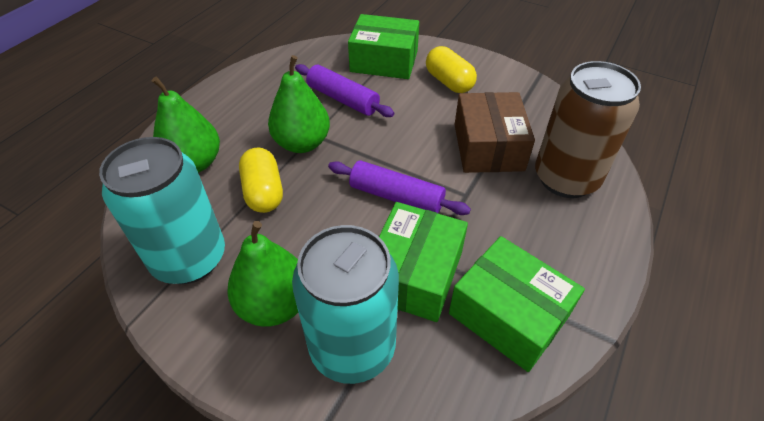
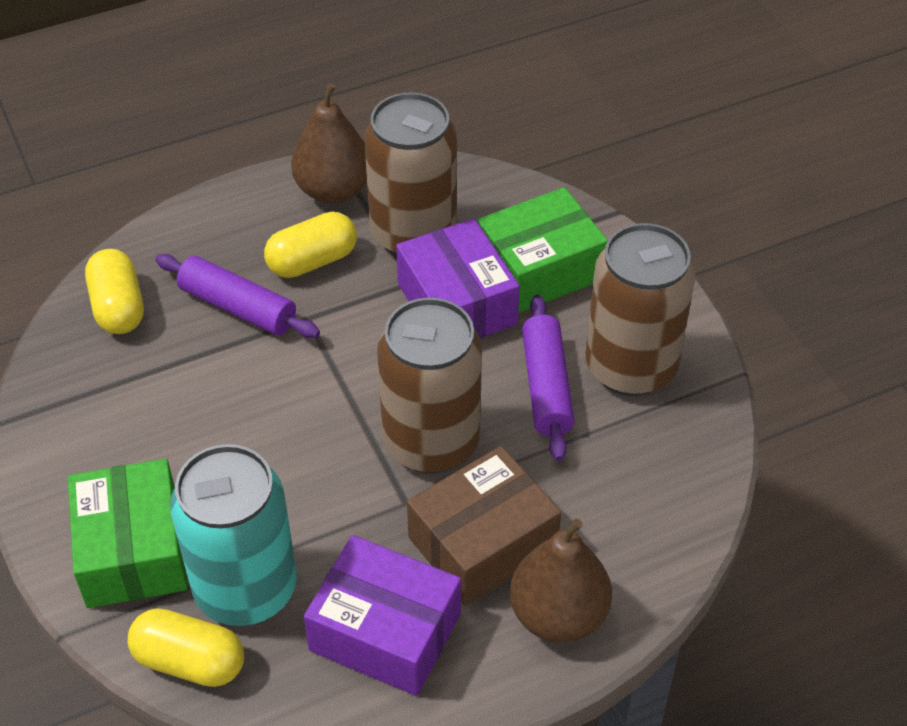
brown can: [535,61,641,198] = 1 -> [364,92,457,256] [377,298,482,474] [586,223,696,396] = 3
brown pear: none = 0 -> [291,83,367,204] [510,519,612,643] = 2
green box: [348,14,419,79] [379,202,468,322] [449,236,585,372] = 3 -> [68,459,188,608] [477,187,608,313] = 2
green pear: [152,77,220,173] [227,221,298,327] [268,55,330,153] = 3 -> none = 0
purple box: none = 0 -> [304,535,461,696] [396,219,520,338] = 2
turquoise can: [99,137,225,284] [292,225,399,384] = 2 -> [170,444,297,626] = 1
yellow capsule: [239,148,283,213] [426,46,477,93] = 2 -> [85,249,144,334] [128,608,244,687] [264,212,357,278] = 3

